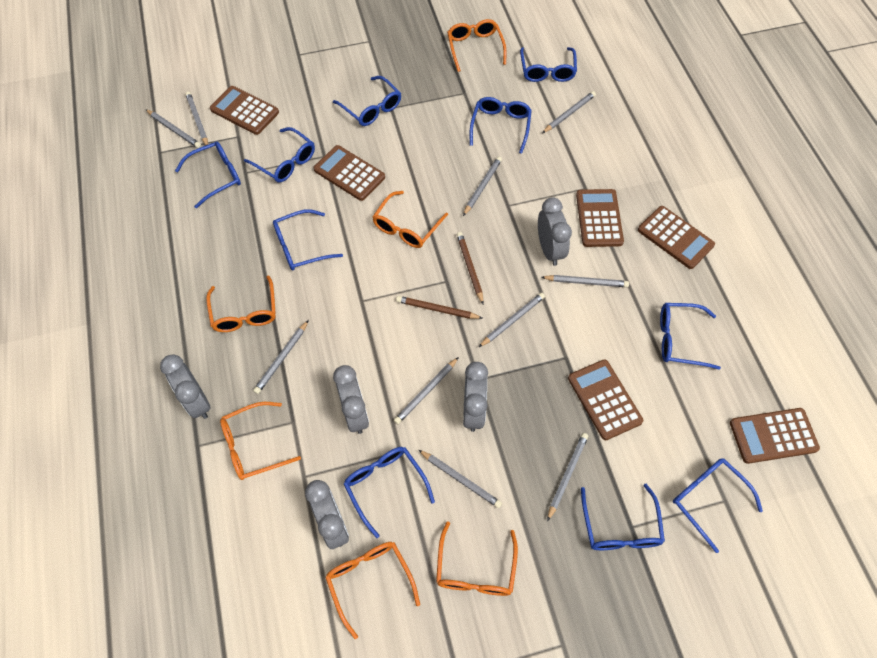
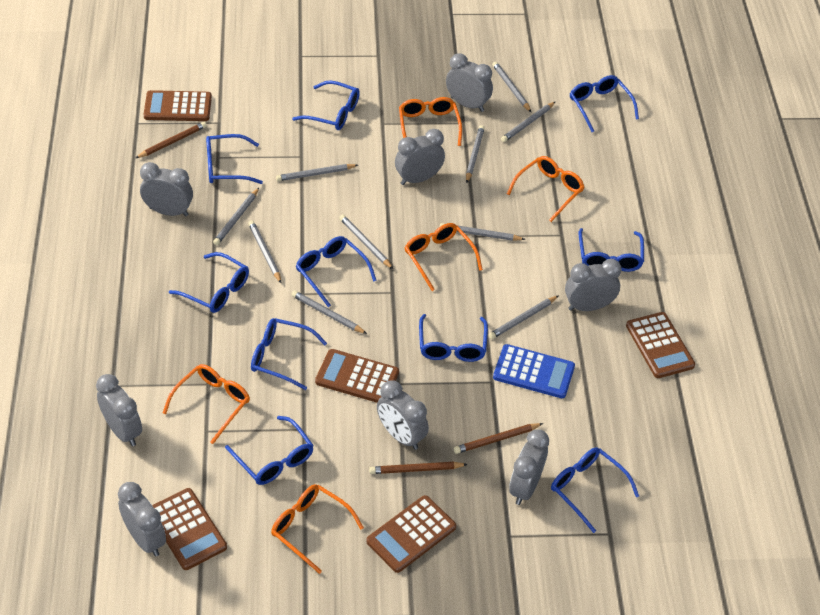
blue calculator: none = 0 -> [493,344,575,398] = 1
brown calculator: [210,86,279,135] [313,145,385,201] [568,359,643,440] [576,189,624,247] [638,206,715,269] [730,408,820,464] = 6 -> [143,90,212,121] [152,488,227,570] [315,349,399,403] [366,495,456,573] [626,312,695,378] = 5
brown pencil: [396,296,483,319] [457,232,484,304] = 2 -> [136,122,207,158] [369,462,468,474] [454,423,543,454] = 3
grey clock: [160,354,211,419] [305,480,349,549] [333,365,369,434] [463,362,488,432] [538,197,572,266] = 5 -> [96,374,142,446] [118,482,166,556] [140,162,193,216] [377,380,429,450] [395,129,445,185] [446,53,493,112] [509,429,549,505] [565,259,622,311] = 8
orange glasses: [206,275,276,332] [220,402,301,480] [325,542,420,639] [372,191,448,248] [436,521,518,596] [447,19,506,72] = 6 -> [163,364,250,444] [271,484,364,574] [399,97,462,146] [405,223,483,291] [507,156,584,222] = 5

